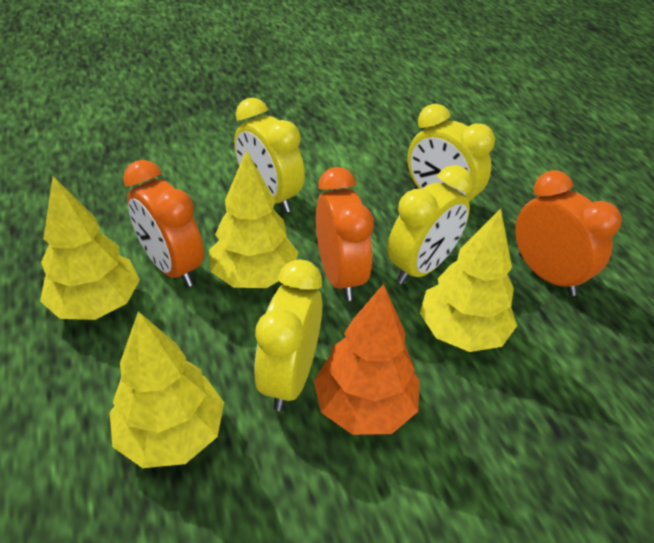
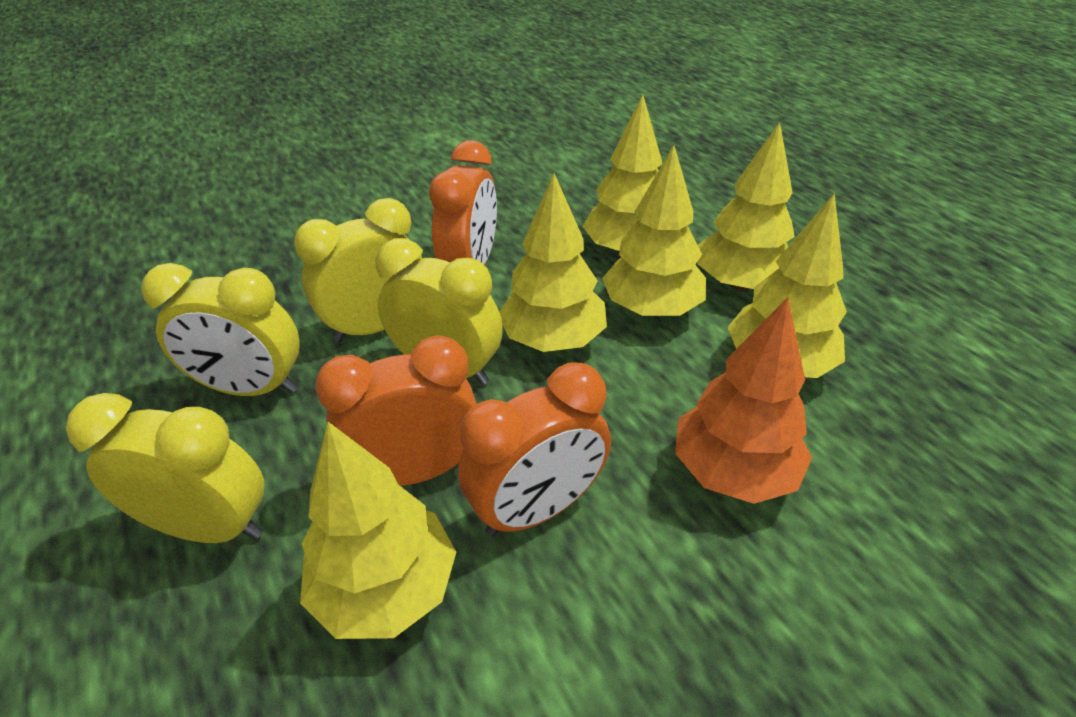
yellow tree: [40,176,140,320] [110,311,224,468] [209,150,298,288] [420,208,517,352] = 4 -> [300,422,456,639] [499,173,607,352] [583,94,663,253] [603,145,706,317] [697,122,795,291] [728,193,847,378] = 6

